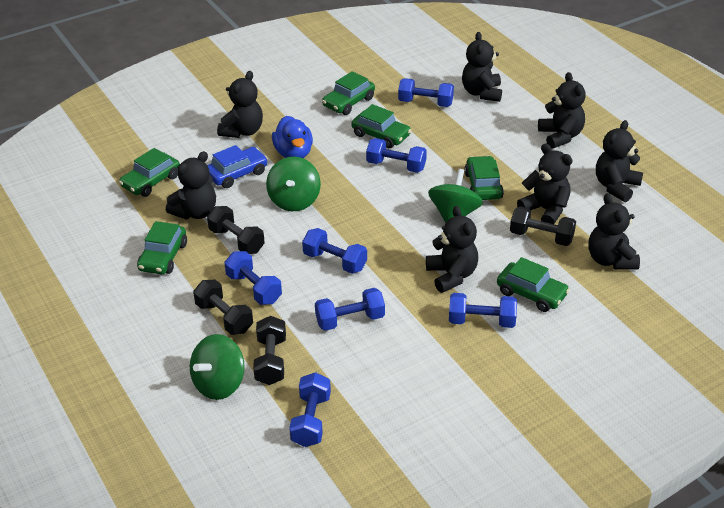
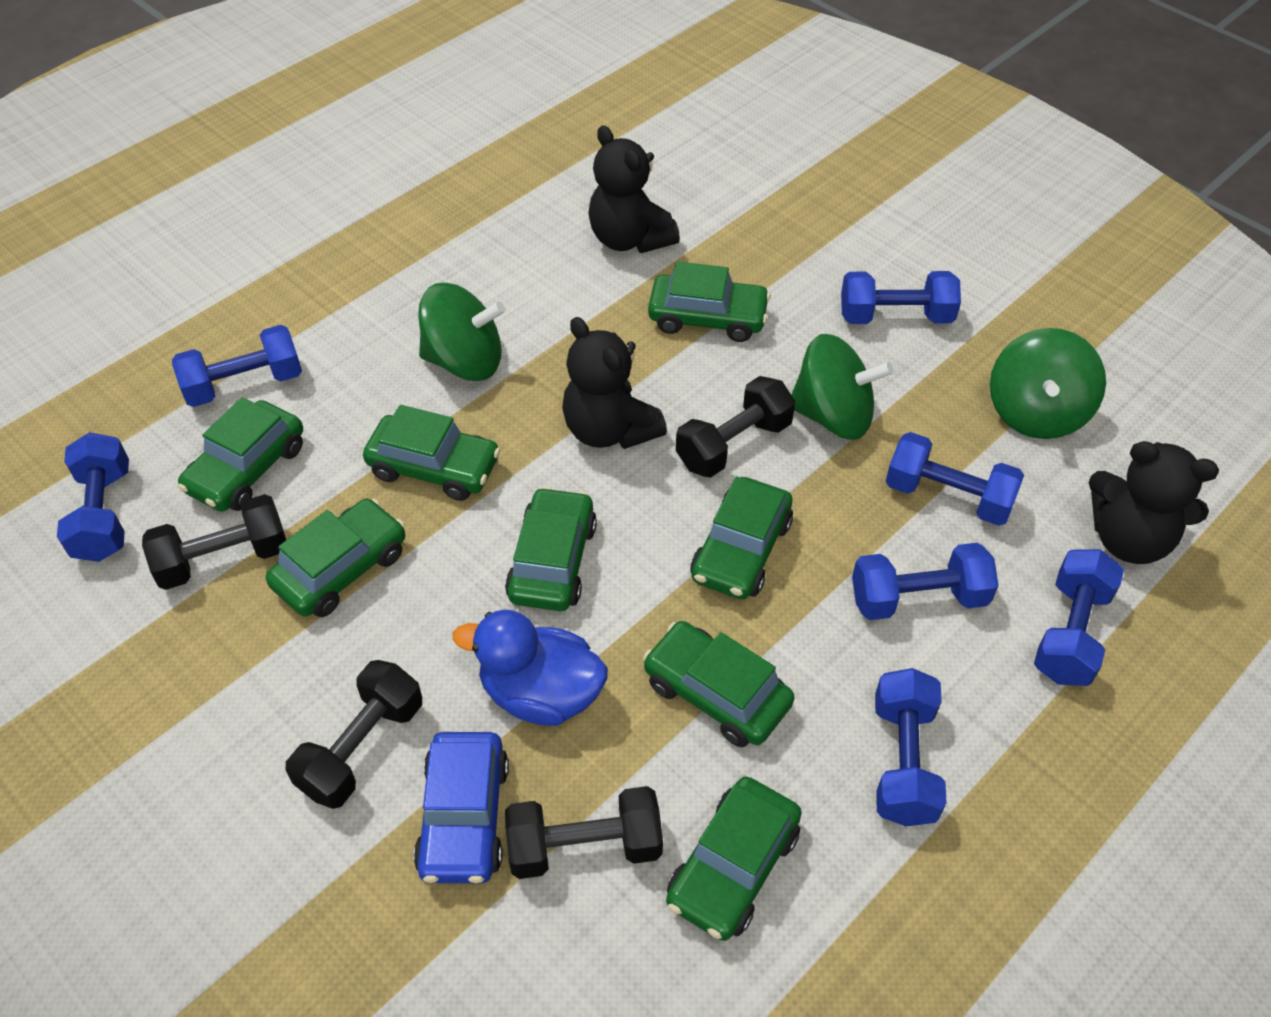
black teddy bear: [166,151,216,219] [217,71,263,138] [426,206,478,293] [462,32,502,102] [517,143,573,224] [538,72,586,149] [588,193,640,270] [596,120,643,202] = 8 -> [562,317,667,449] [588,125,680,253] [1089,441,1219,564] = 3
green car: [119,148,180,197] [137,221,187,274] [322,71,375,115] [351,104,411,148] [464,156,504,200] [497,257,570,312] = 6 -> [178,397,303,512] [266,499,405,617] [363,405,500,501] [505,487,597,611] [643,621,795,747] [648,261,771,342] [666,776,802,941] [691,477,793,599] = 8

